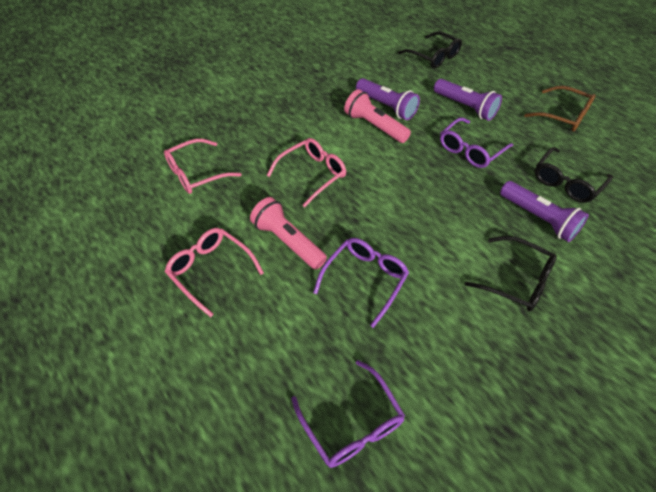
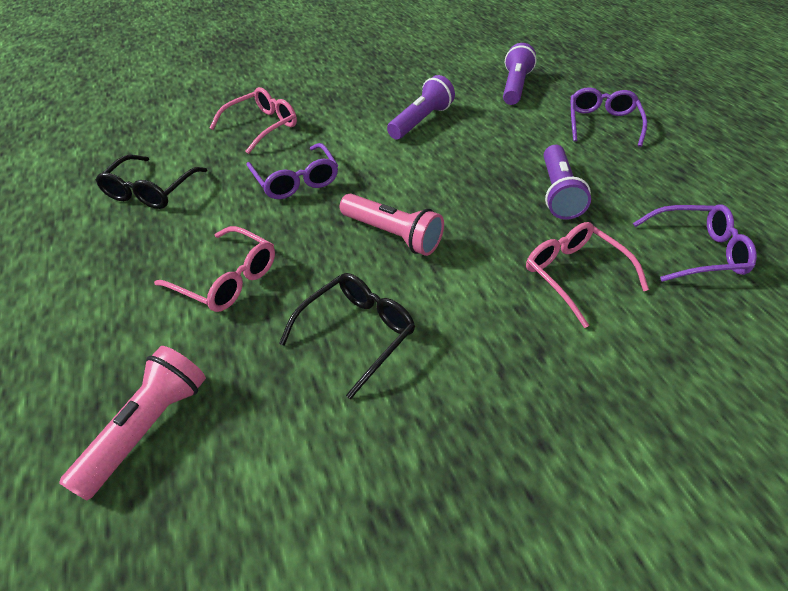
black glasses: [398,32,462,68] [464,236,557,311] [535,147,613,203] = 3 -> [95,155,207,209] [279,273,415,399] = 2
brown glasses: [524,86,596,131] = 1 -> none = 0

